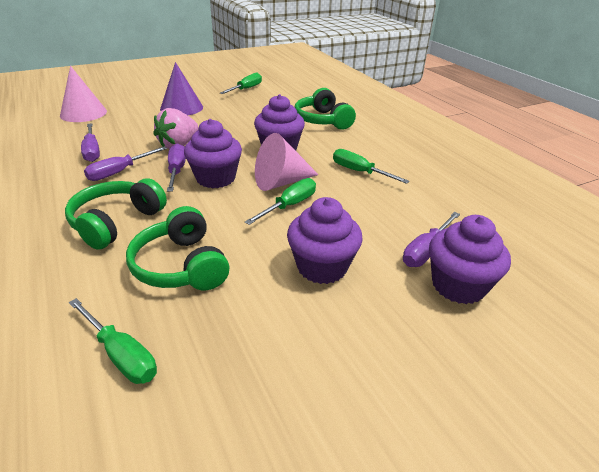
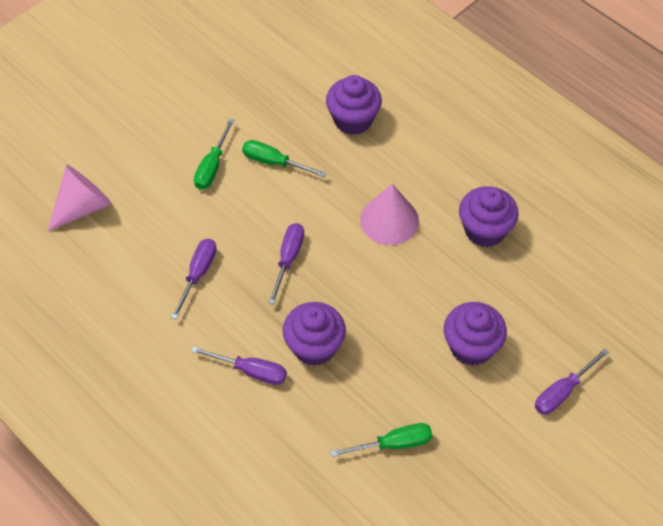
green headphones: [65,178,167,250] [126,206,229,290] [295,88,356,129] = 3 -> none = 0
green screwdriver: [69,298,157,384] [220,73,262,94] [245,178,316,225] [333,149,410,184] = 4 -> [194,118,235,190] [242,140,327,177] [330,423,432,457] = 3
pink strawberry: [153,108,198,149] = 1 -> none = 0
purple cone: [160,62,203,115] = 1 -> none = 0

